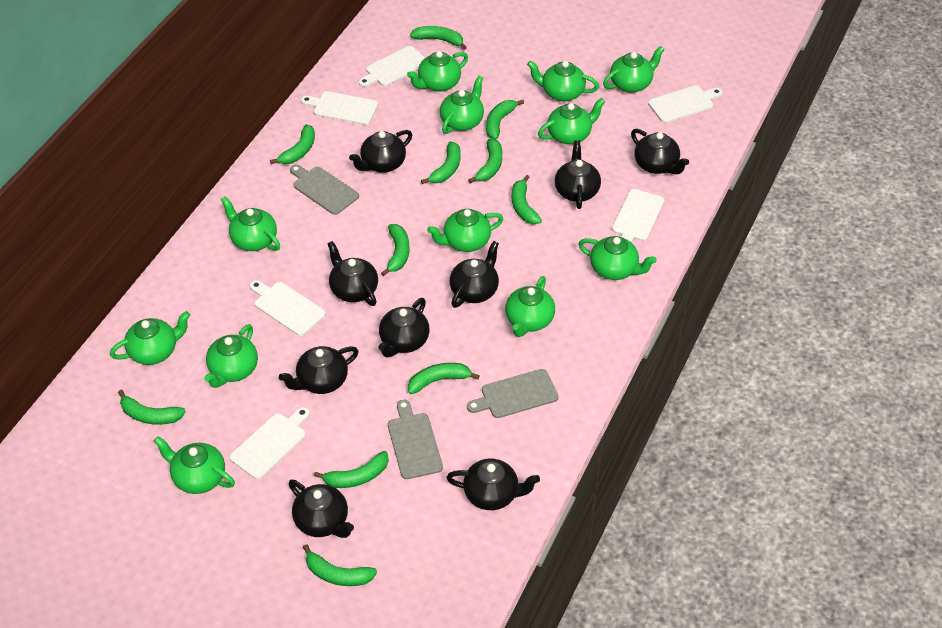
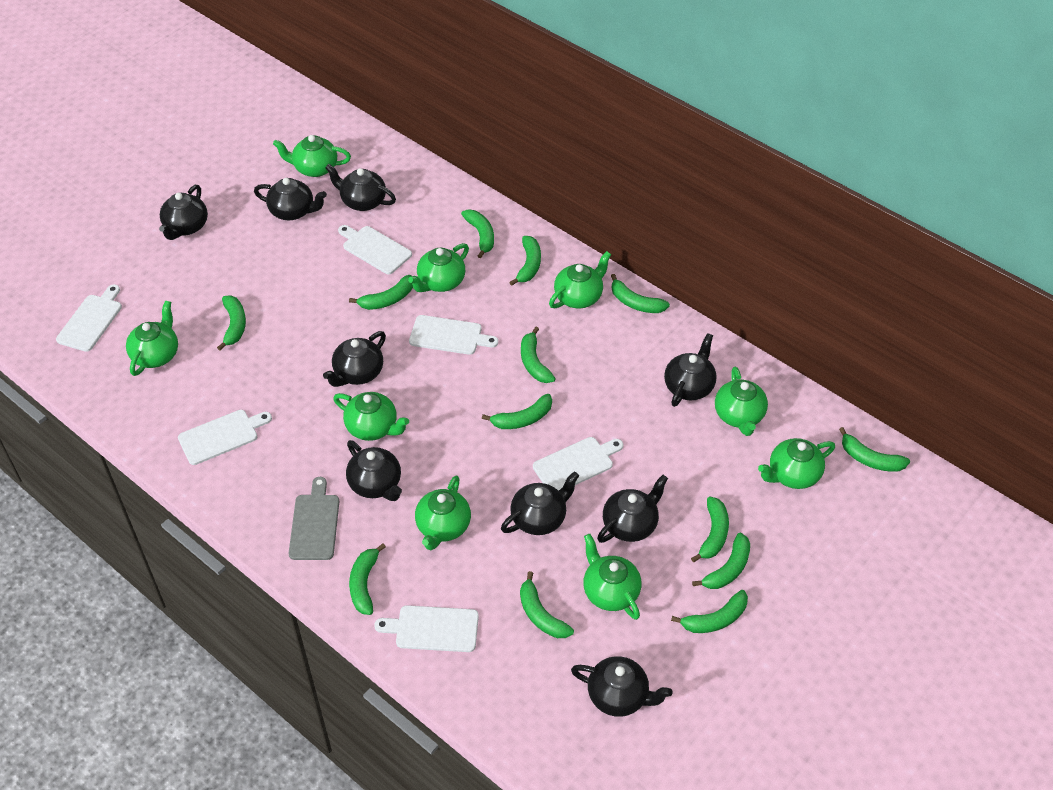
green banana: [118,390,186,425] [270,124,315,164] [303,544,377,586] [314,451,389,488] [381,224,410,276] [408,363,480,394] [410,26,467,50] [421,141,461,184] [468,138,502,183] [486,100,524,140] [512,175,542,224] = 11 -> [217,296,246,351] [349,275,413,310] [349,543,386,615] [461,209,494,258] [482,394,552,429] [509,236,541,286] [520,571,574,638] [521,327,556,383] [611,274,670,313] [671,590,748,633] [691,497,729,562] [692,533,750,589] [839,427,910,472] = 13
green teapot: [110,311,190,365] [154,436,235,494] [204,324,258,388] [221,196,280,251] [407,51,468,92] [427,209,503,252] [440,76,484,134] [505,276,555,337] [527,61,599,102] [538,98,605,144] [579,236,657,280] [603,46,665,93] = 12 -> [126,300,178,376] [273,135,351,177] [333,392,409,441] [408,243,469,292] [415,476,471,550] [549,251,611,308] [583,534,642,620] [715,367,768,436] [758,438,835,489] = 9
grey cutting board: [290,165,359,215] [388,400,443,479] [467,369,559,418] = 3 -> [289,477,339,560] = 1

